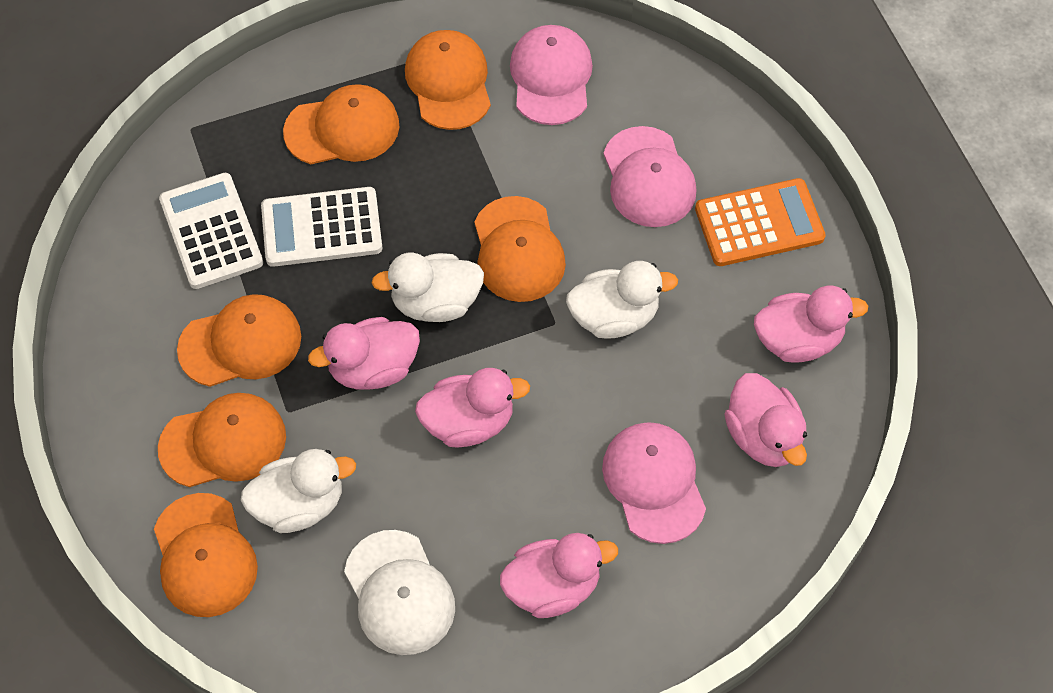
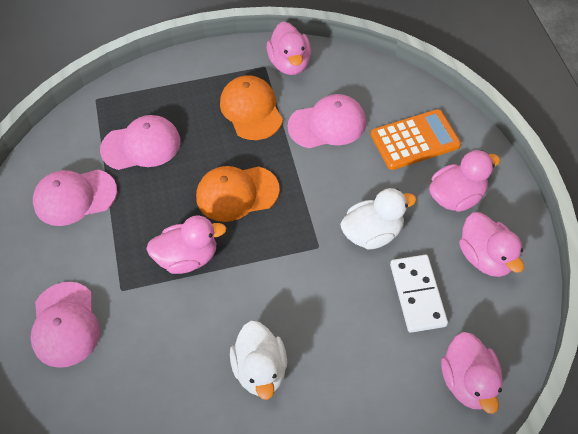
orange cap: [154,493,258,617] [158,393,286,487] [177,294,301,387] [283,84,399,164] [405,30,491,130] [474,196,566,302] = 6 -> [196,166,280,222] [220,75,283,140] = 2
pink cap: [510,25,593,125] [602,422,706,544] [603,126,696,227] = 3 -> [30,282,100,368] [33,170,117,226] [100,115,181,170] [287,94,366,148] = 4
white calculator: [159,173,263,289] [261,187,382,267] = 2 -> none = 0
white cap: [344,530,455,655] = 1 -> none = 0
white domino: none = 0 -> [390,255,448,333] = 1
white duck: [241,449,356,533] [372,253,484,322] [566,261,678,339] = 3 -> [230,321,287,400] [340,188,417,250] = 2

